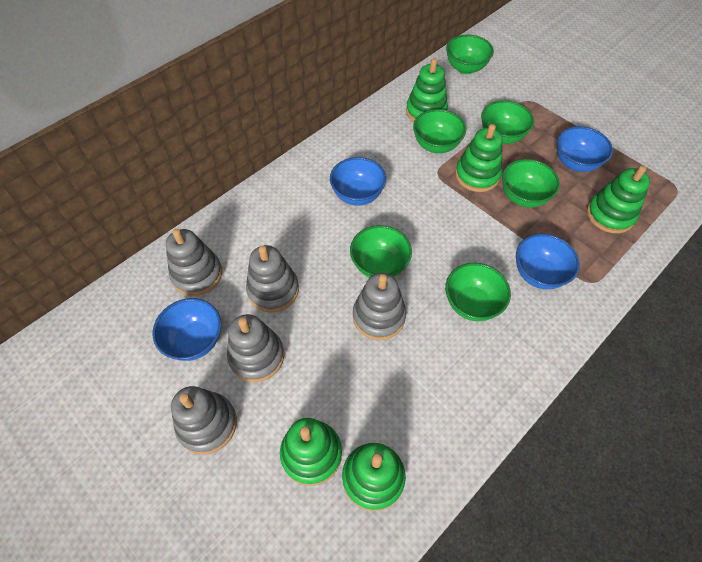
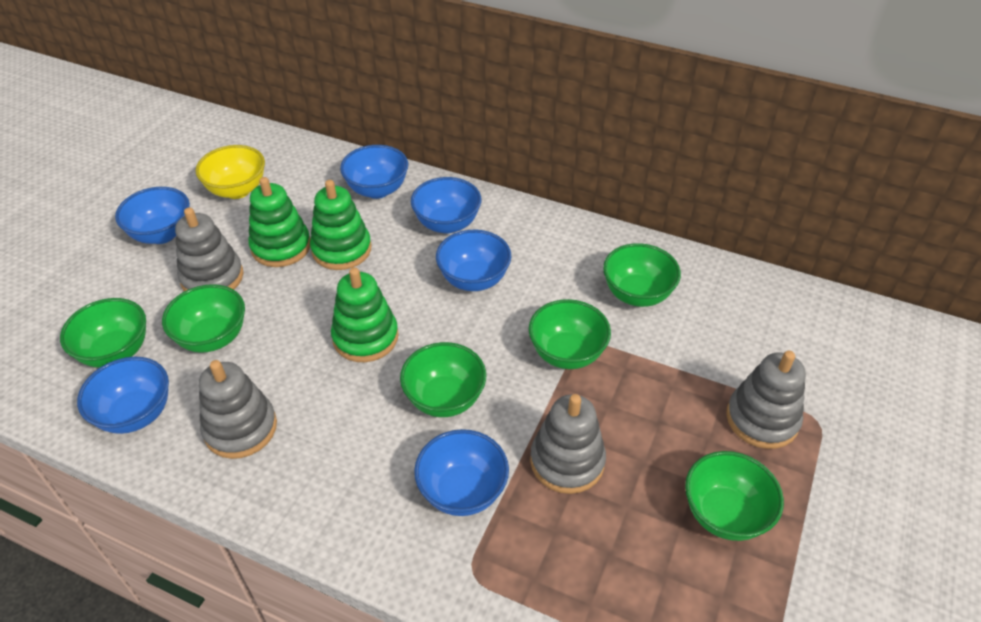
blue bowl: [153,298,221,361] [330,157,386,206] [516,234,580,289] [557,126,613,172] = 4 -> [77,357,169,434] [115,187,190,244] [340,145,408,199] [411,177,481,234] [414,429,509,516] [436,230,511,291] = 6
green stacking toy: [280,418,342,486] [342,443,406,511] [406,58,448,122] [455,124,503,192] [587,165,650,234] = 5 -> [248,177,310,267] [310,180,371,270] [331,267,399,362] = 3
grey stacking toy: [166,229,222,296] [171,386,237,455] [227,314,284,382] [246,245,299,313] [353,273,406,340] = 5 -> [175,207,243,292] [199,360,277,459] [530,394,606,494] [726,351,806,449] = 4
yellow bowl: none = 0 -> [195,145,265,199] = 1

